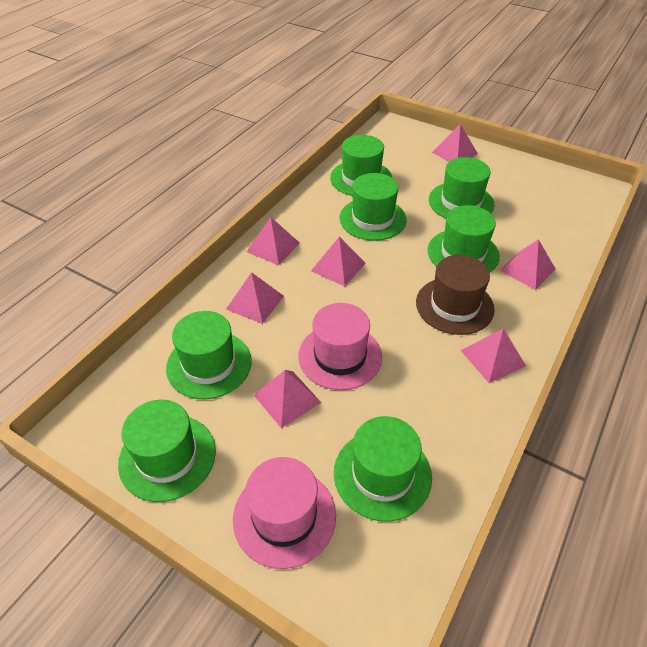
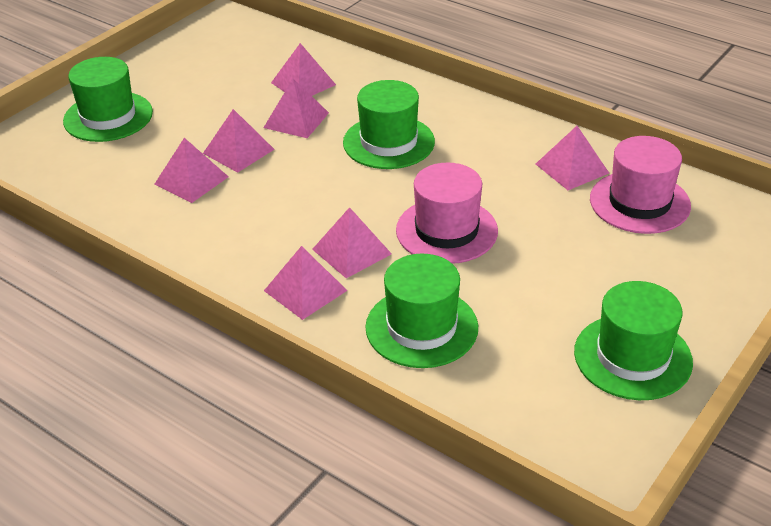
brown hat: [416,255,495,335] = 1 -> none = 0
green hat: [118,400,216,502] [166,311,252,400] [330,135,392,196] [334,416,432,522] [339,173,407,241] [427,205,500,273] [429,157,494,218] = 7 -> [63,57,153,142] [343,80,435,169] [365,254,478,368] [574,281,693,400] = 4

